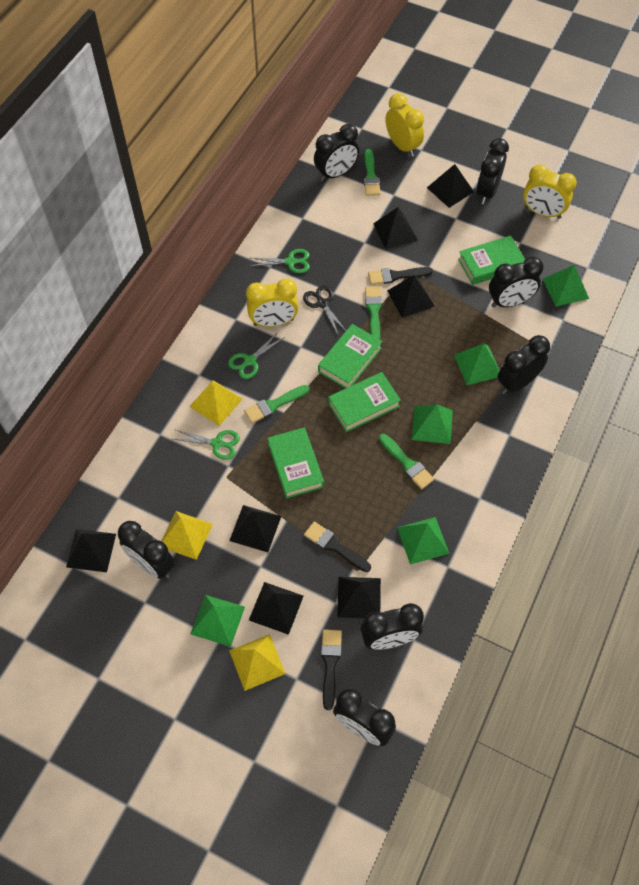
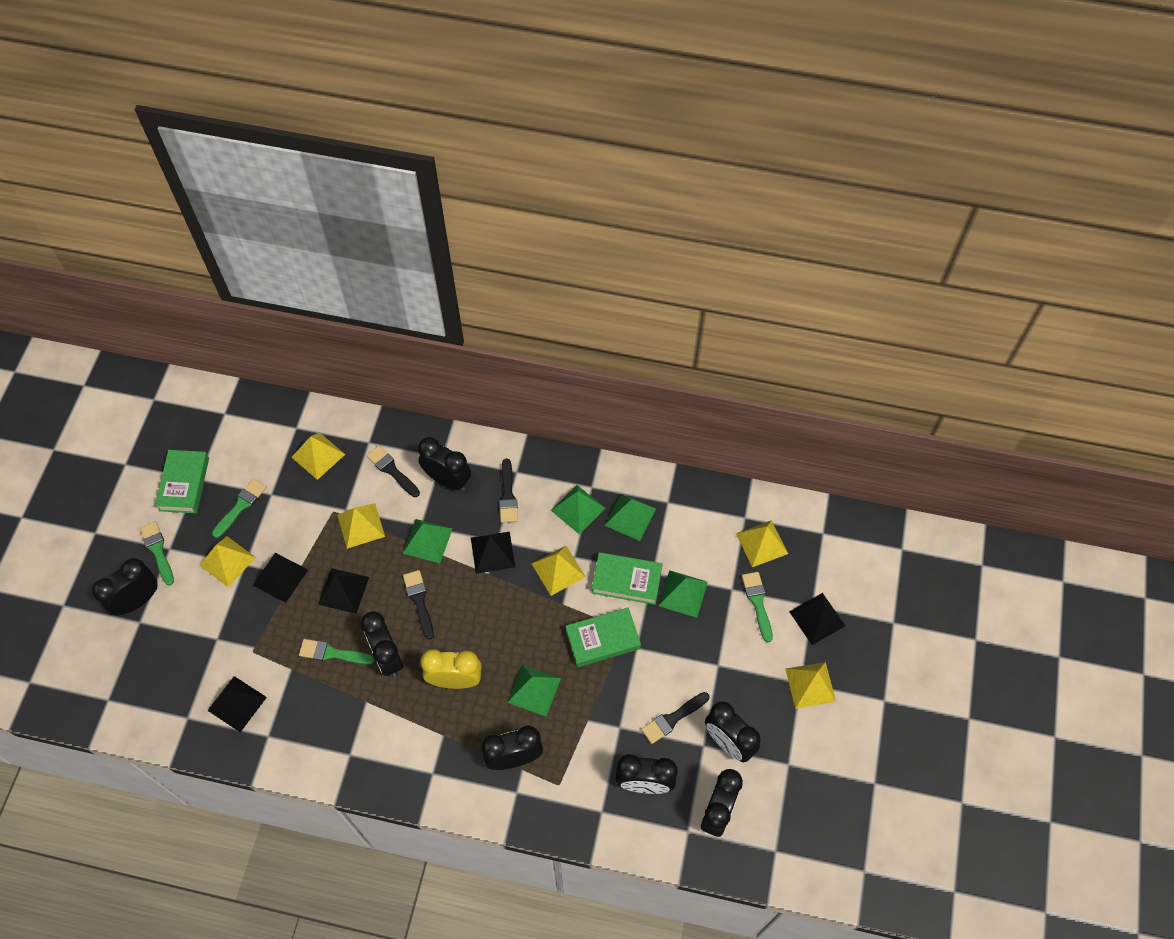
black brush: [304,522,371,572] [321,629,342,710] [368,267,433,285] = 3 -> [367,446,420,497] [403,570,434,640] [499,459,518,523] [641,692,709,744] = 4
black pyramid: [66,529,116,572] [229,505,281,552] [249,582,304,635] [337,577,381,618] [373,207,418,249] [387,275,435,318] [427,164,474,208] = 7 -> [207,676,267,732] [253,553,308,603] [318,568,369,614] [471,531,515,574] [789,593,846,645] = 5
black scissors: [303,285,346,336] = 1 -> none = 0
green book: [268,427,324,498] [318,324,383,388] [328,372,401,432] [458,236,525,285] = 4 -> [155,450,209,513] [565,608,641,667] [592,552,662,605] = 3
green scissors: [173,429,240,460] [228,332,285,379] [250,249,310,273] = 3 -> none = 0
yellow clock: [246,278,299,327] [386,93,424,157] [523,164,577,219] = 3 -> [420,649,482,689] = 1
yellow pyramid: [162,511,213,560] [189,380,243,426] [229,634,286,691] = 3 -> [199,536,256,587] [292,432,345,480] [337,503,385,549] [532,546,585,596] [736,520,788,567] [785,662,836,709] = 6

